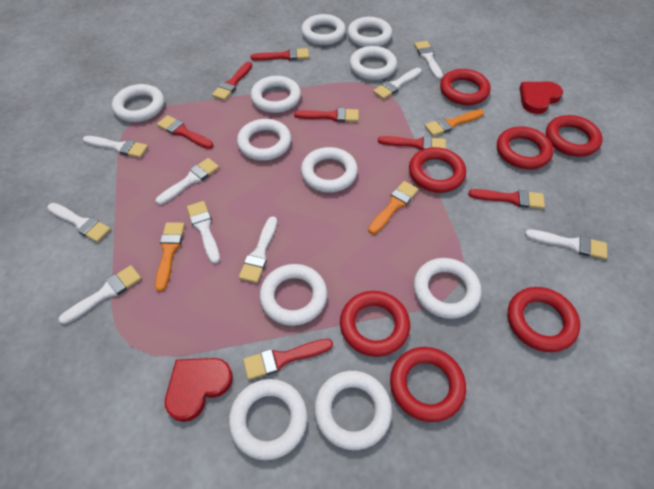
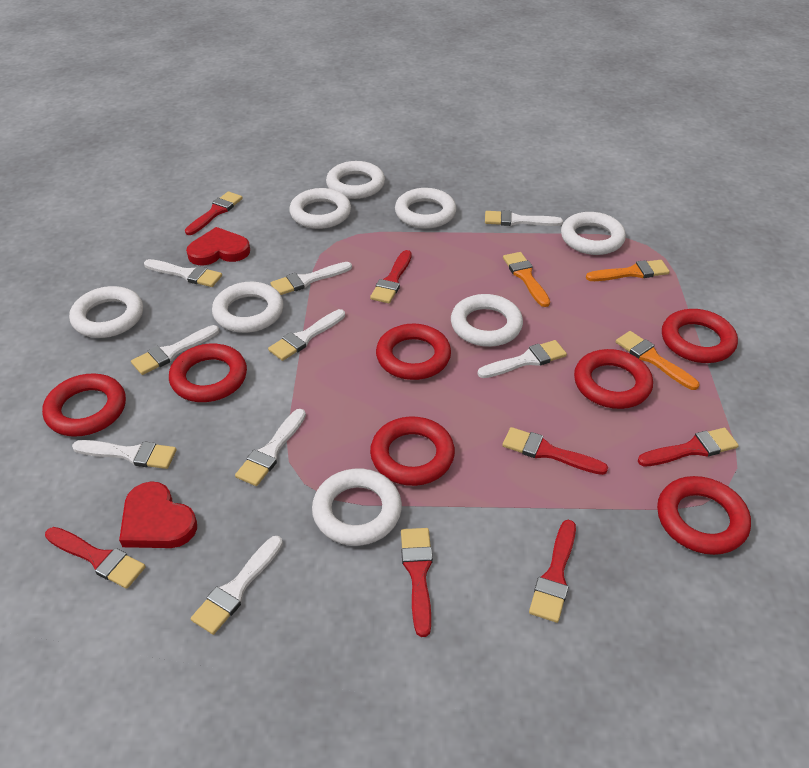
white ring: [112,84,164,122] [229,379,308,460] [237,119,291,161] [250,76,301,113] [260,264,327,326] [301,14,346,45] [301,147,358,192] [314,371,392,450] [347,17,392,47] [350,46,397,80] [414,258,481,319] = 11 -> [69,286,143,338] [212,282,284,333] [289,188,351,229] [312,469,402,546] [326,161,385,199] [395,188,456,229] [451,294,523,347] [561,212,626,255] = 8

